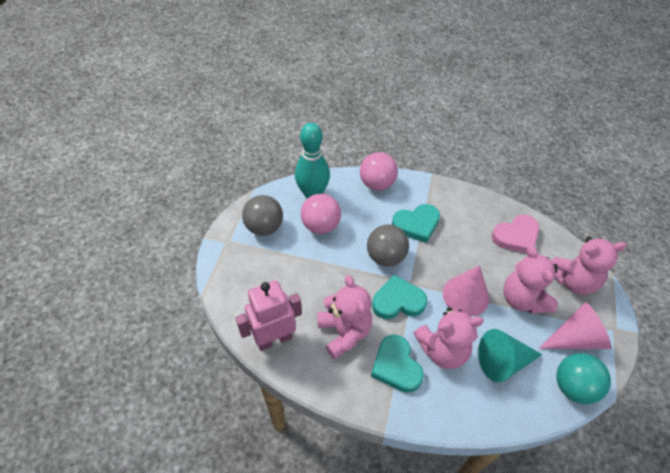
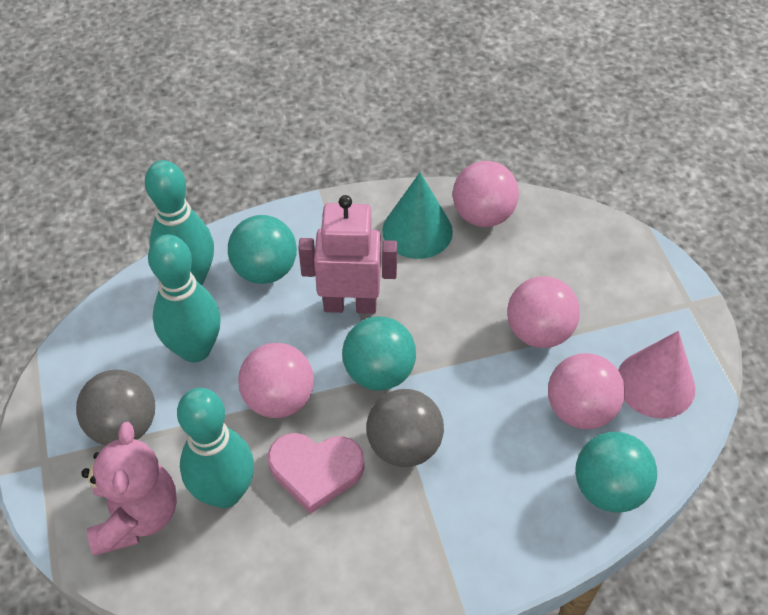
pink ball: [301,194,341,234] [360,152,398,191] = 2 -> [238,343,314,418] [453,161,519,227] [507,276,580,348] [548,353,625,429] = 4
pink cone: [443,265,489,317] [539,302,611,349] = 2 -> [618,331,695,418] = 1
pink teddy bear: [317,275,372,359] [414,307,484,369] [503,246,558,314] [551,237,626,295] = 4 -> [81,422,177,556] = 1
turquoise ball: [556,353,611,404] = 1 -> [228,215,297,284] [342,316,416,391] [575,432,657,512] = 3
turquoise bowling pin: [295,123,330,199] = 1 -> [145,160,214,285] [148,234,221,363] [177,388,254,508] = 3
turquoise heart: [371,334,424,393] [372,275,427,319] [392,204,440,243] = 3 -> none = 0

